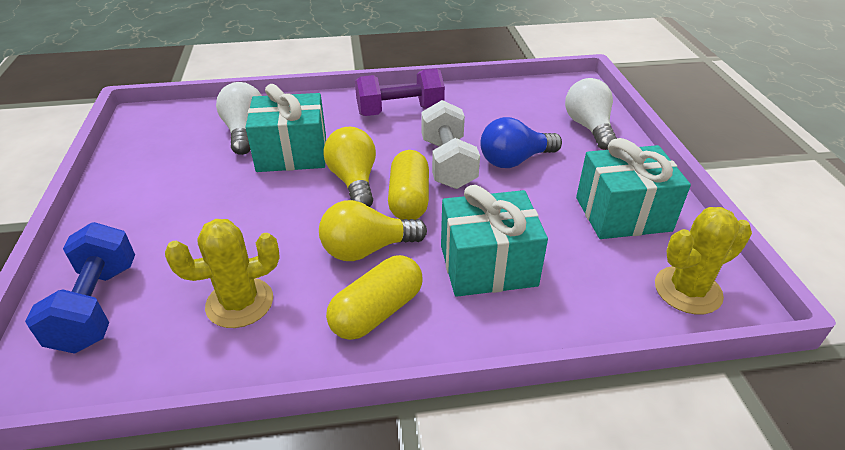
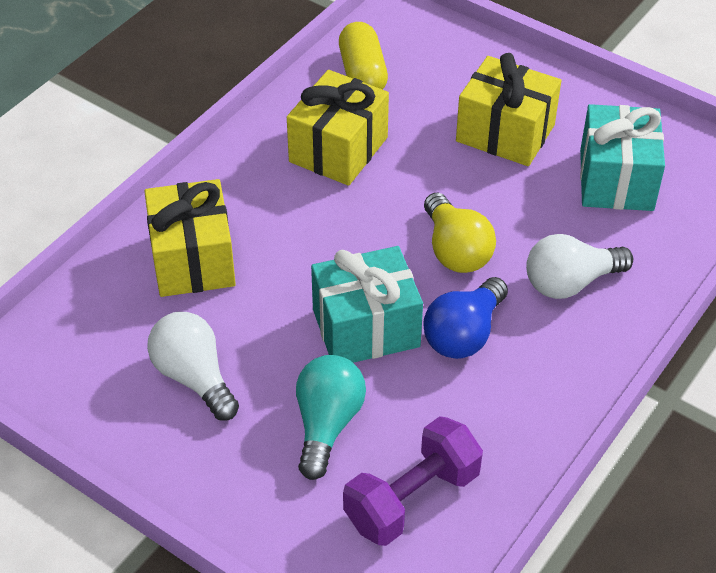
blue dumbbell: [25,222,135,354] = 1 -> none = 0
turquoise gift: [245,84,326,172] [441,185,548,297] [576,138,691,239] = 3 -> [311,246,423,363] [580,104,665,211] = 2
turquoise light bulb: none = 0 -> [296,355,366,480] = 1
white dumbbell: [421,100,480,189] = 1 -> none = 0
yellow cactus: [165,219,280,328] [655,207,752,315] = 2 -> none = 0
yellow capsule: [326,255,423,340] [388,150,429,220] = 2 -> [339,22,388,90] = 1
yellow gift: none = 0 -> [144,179,236,297] [287,70,389,186] [456,53,561,166] = 3
yellow light bulb: [319,200,427,261] [323,127,376,207] = 2 -> [424,193,496,273] = 1

